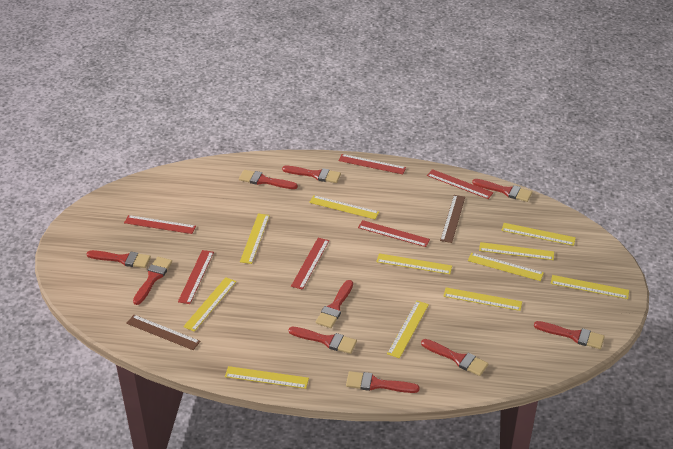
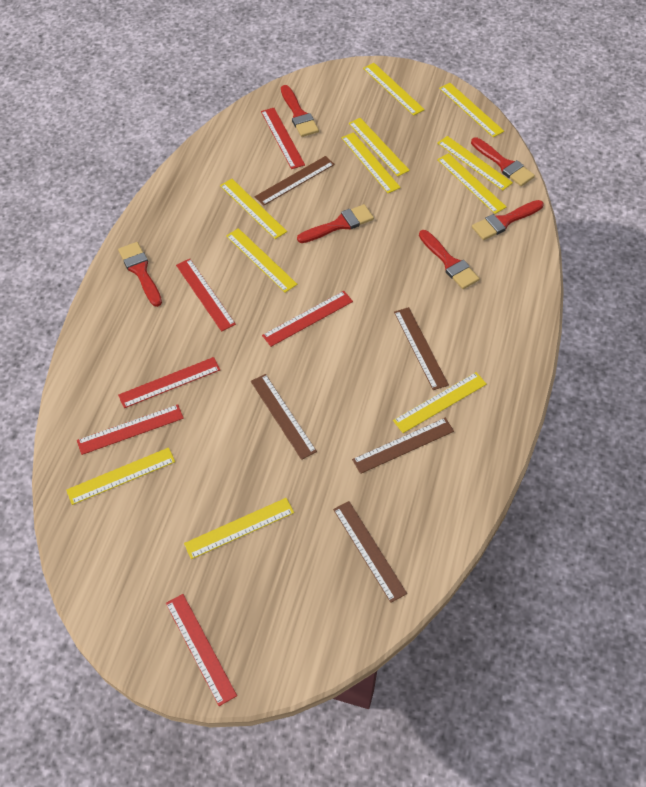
brown ruler: [126,315,200,350] [440,195,465,243] = 2 -> [251,374,317,460] [255,156,335,206] [333,501,407,603] [352,418,454,474] [394,307,449,390] = 5
red brush: [86,250,151,268] [133,257,172,305] [239,170,298,189] [282,166,341,183] [289,327,357,354] [316,280,353,328] [346,371,420,393] [421,339,488,376] [472,179,532,202] [534,321,605,349] = 10 -> [118,242,162,307] [281,85,319,137] [297,204,374,243] [419,230,480,289] [471,138,535,186] [472,200,544,240] = 6

